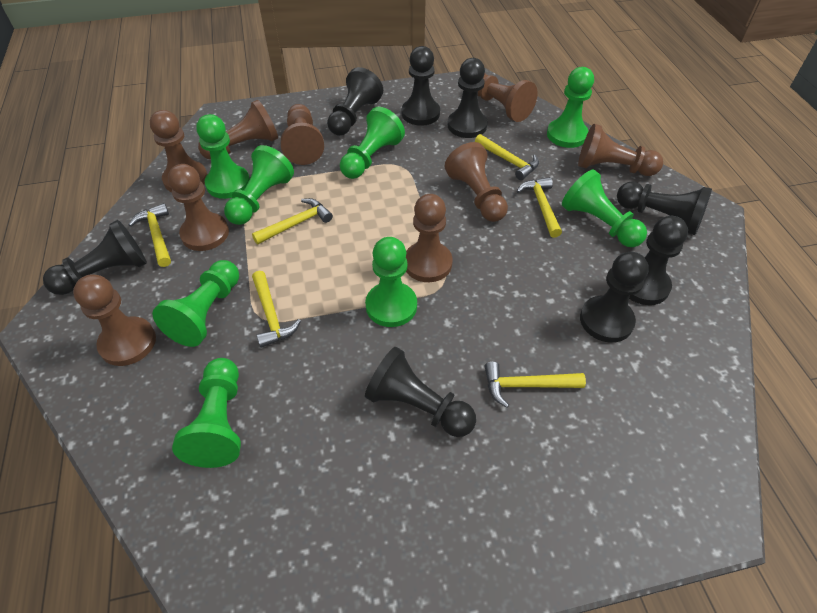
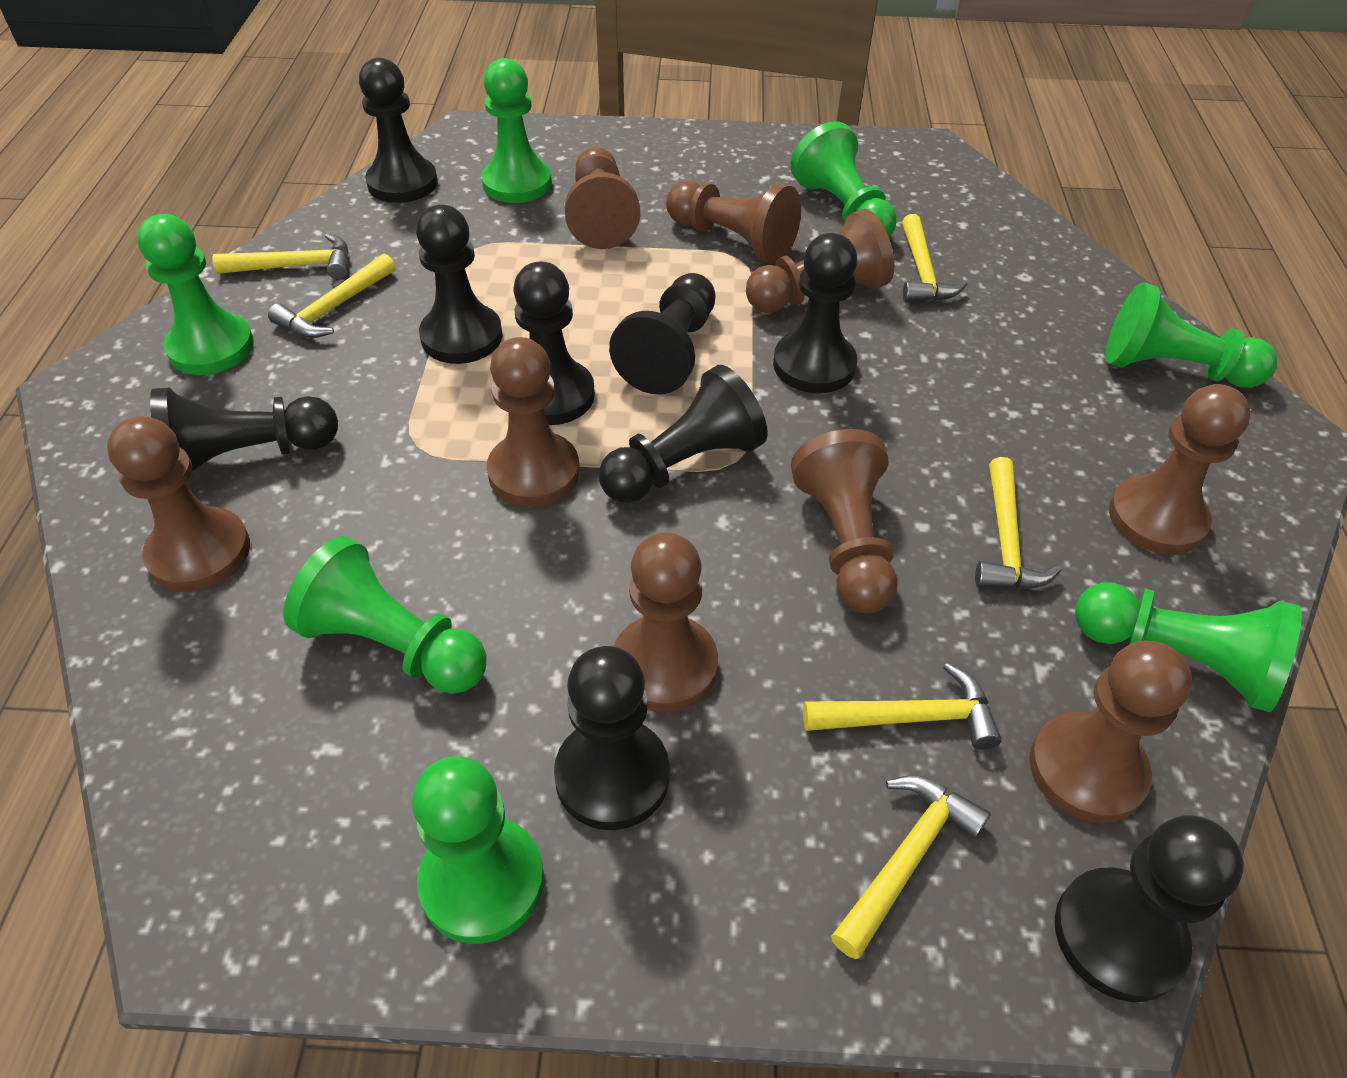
black pawn: [43,220,147,295] [327,67,383,135] [365,347,476,437] [402,46,440,126] [448,58,488,138] [580,252,649,343] [617,182,712,235] [629,216,688,305] = 8 -> [150,388,338,471] [359,58,438,203] [416,205,503,364] [513,262,595,425] [554,646,670,830] [599,365,768,503] [609,273,716,395] [773,233,857,393] [1055,815,1244,1002] = 9
green pawn: [152,260,239,347] [172,358,241,468] [196,114,250,199] [224,145,294,225] [340,107,405,179] [365,237,417,327] [547,67,594,148] [562,169,647,247] = 8 -> [137,214,254,375] [284,536,487,694] [412,756,544,944] [481,58,552,203] [790,121,897,237] [1075,583,1302,712] [1105,282,1277,388] = 7

